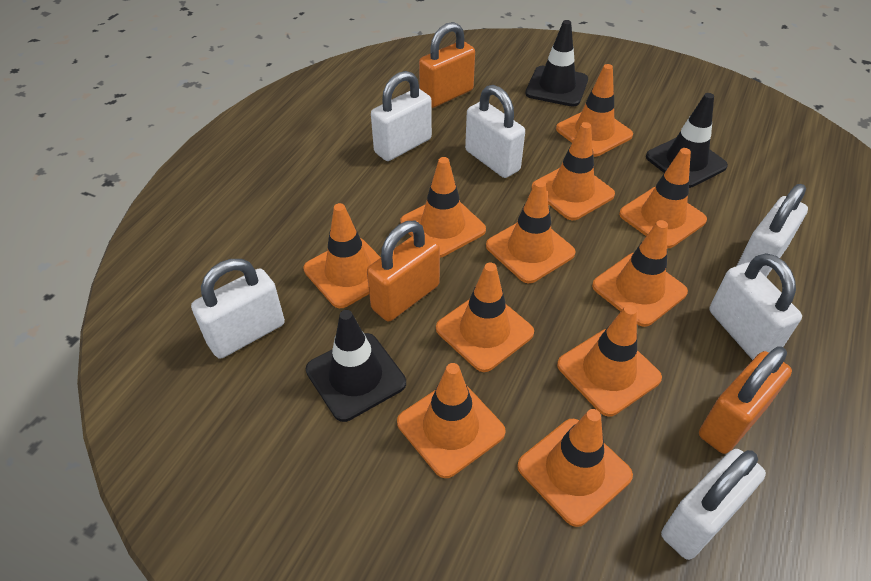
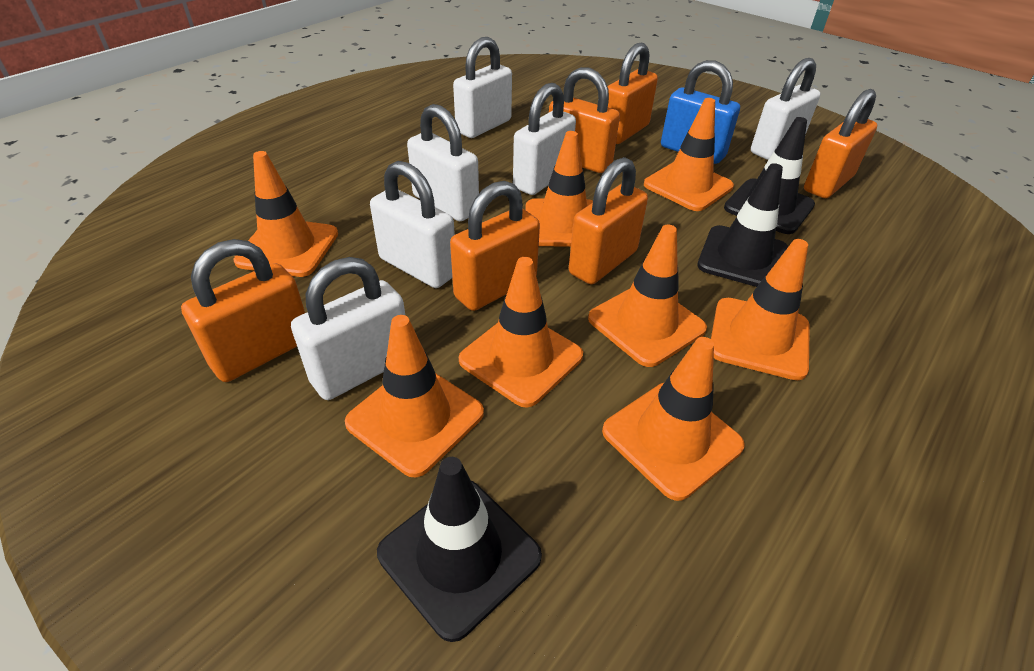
blue padlock: none = 0 -> [661,60,740,164] = 1
orange padlock: [367,221,440,321] [419,22,475,108] [699,347,792,454] = 3 -> [181,239,305,382] [450,181,540,311] [549,67,620,173] [569,157,648,284] [607,43,658,144] [804,89,877,198] = 6
orange traffic cone: [303,203,381,308] [397,363,506,478] [400,157,486,258] [436,263,534,372] [486,180,576,283] [517,409,633,527] [531,122,615,220] [556,64,633,157] [557,305,662,416] [592,220,688,327] [619,148,707,248] = 11 -> [234,151,338,277] [345,315,484,477] [459,257,583,407] [526,131,593,247] [588,224,707,367] [602,337,745,501] [644,98,734,211] [711,239,810,380] = 8

